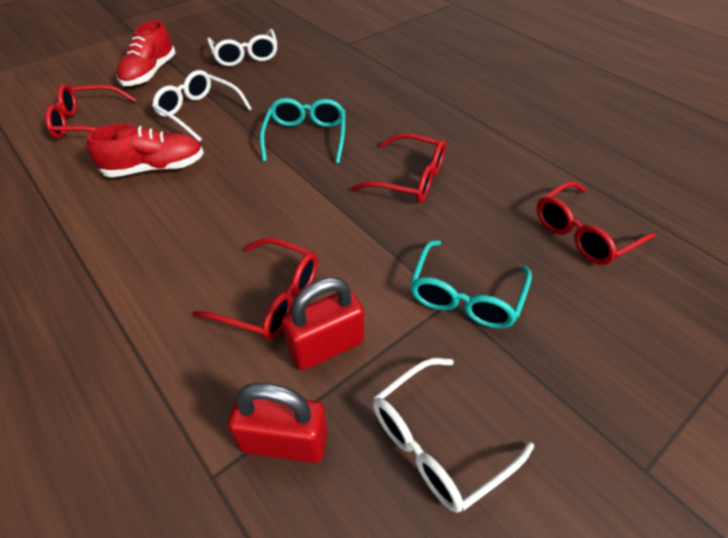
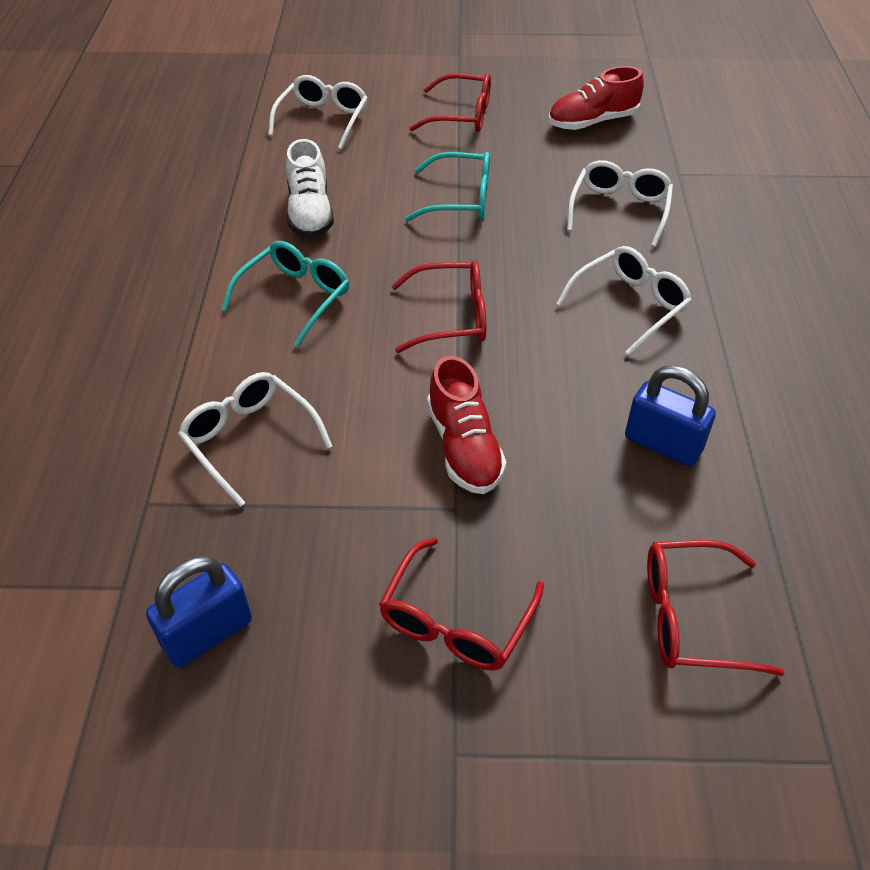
blue padlock: none = 0 -> [146,556,252,668] [625,366,716,466] = 2
red padlock: [228,383,328,463] [282,277,364,370] = 2 -> none = 0
white glasses: [152,70,252,142] [207,29,277,66] [373,358,534,513] = 3 -> [178,372,332,507] [268,75,368,150] [556,246,692,356] [567,160,673,247] = 4
white shoe: none = 0 -> [286,139,334,238] = 1

